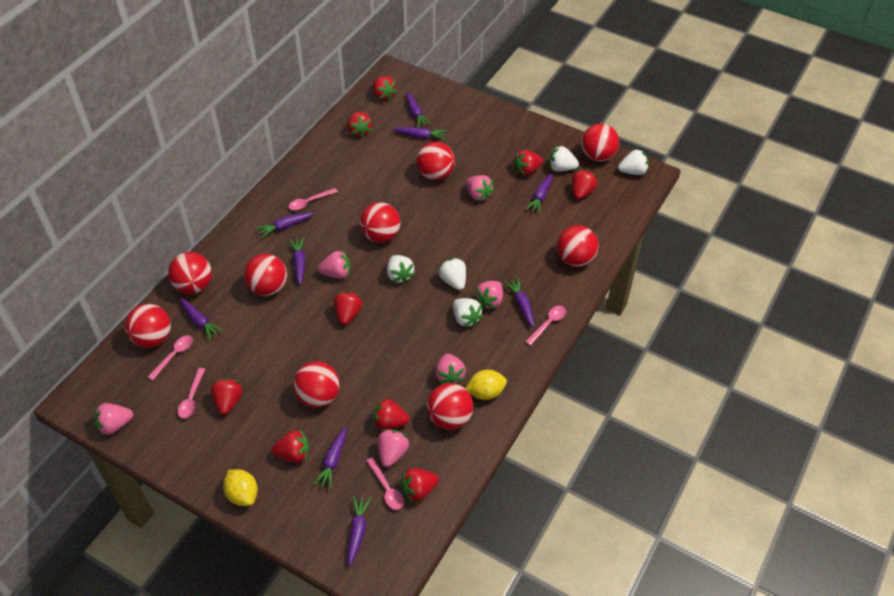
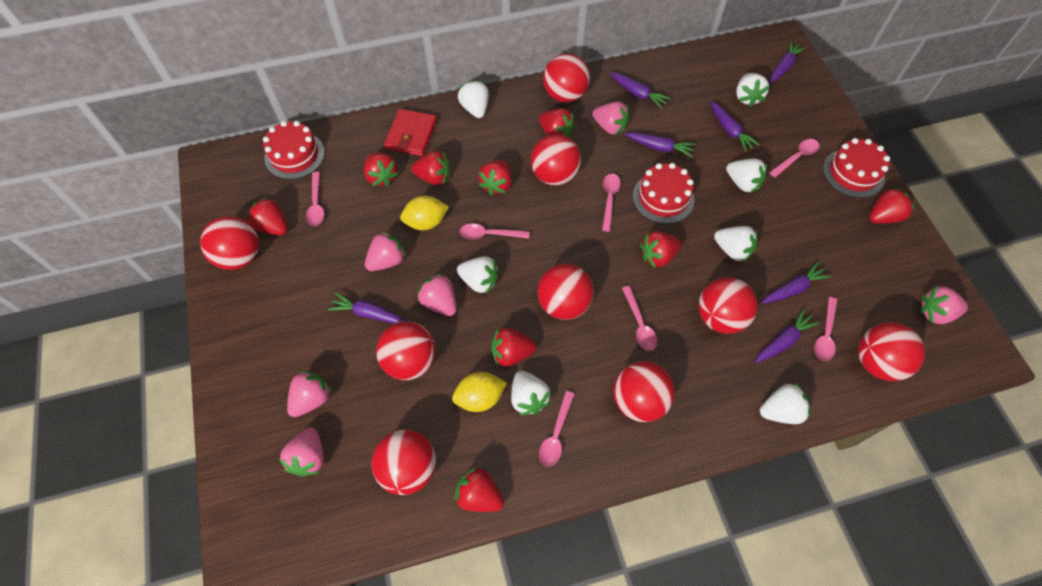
pink spoon: [148,335,193,381] [178,368,205,419] [289,188,338,211] [367,457,404,510] [525,306,566,346] = 5 -> [306,172,325,226] [460,223,529,239] [539,391,575,466] [602,174,621,232] [622,286,657,351] [769,139,820,178] [814,297,838,361] = 7
purple carrot: [180,298,224,340] [256,213,314,238] [289,237,306,285] [314,426,347,489] [348,496,371,566] [393,127,447,140] [406,92,431,128] [504,278,534,328] [526,173,553,214] = 9 -> [328,293,407,324] [610,72,671,109] [625,132,696,158] [710,101,760,152] [754,309,820,364] [761,262,831,304] [769,40,806,84] = 7
red cake: none = 0 -> [263,121,325,179] [633,163,695,224] [823,138,890,198] = 3
red wallet: none = 0 -> [384,109,437,156] = 1
white strawberry: [387,255,415,284] [438,258,466,290] [453,298,483,327] [549,146,579,171] [618,149,649,175] = 5 -> [457,256,499,294] [458,80,489,118] [511,371,551,415] [714,226,757,263] [726,159,767,193] [736,73,770,107] [760,383,811,424] = 7

